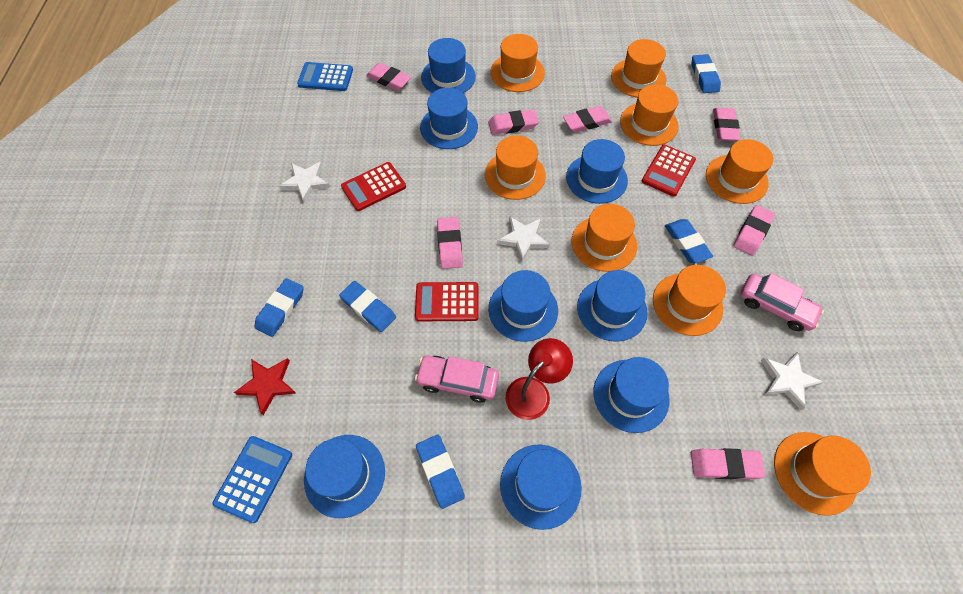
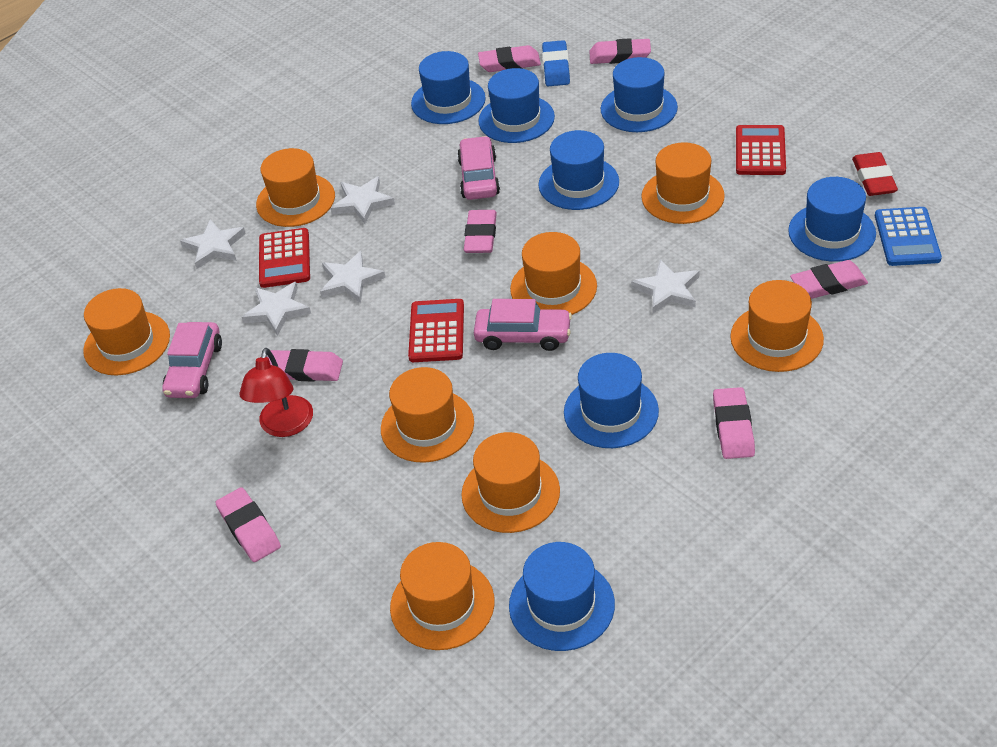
blue calculator: [213,436,292,523] [297,62,353,91] = 2 -> [875,207,942,266] = 1
blue eraser: [255,278,304,337] [339,281,396,332] [416,435,465,509] [665,219,713,263] [692,54,721,93] = 5 -> [542,40,570,86] = 1
blue hat: [304,435,385,518] [420,88,478,149] [421,38,476,93] [488,270,558,342] [500,445,582,530] [566,139,628,204] [577,270,648,342] [593,357,670,433] = 8 -> [411,51,486,124] [478,68,555,143] [509,542,615,651] [538,130,619,210] [564,353,659,448] [601,57,678,132] [788,177,876,262] = 7
pink car: [415,356,499,403] [740,273,824,331] = 2 -> [162,322,222,398] [457,136,500,200] [474,299,572,351] = 3
red eraser: none = 0 -> [852,152,898,196] = 1
red star: [234,358,296,415] = 1 -> none = 0
white star: [279,162,330,203] [497,216,550,261] [760,352,823,410] = 3 -> [180,219,246,269] [242,282,311,336] [320,251,386,303] [331,176,395,224] [631,259,699,314] = 5

